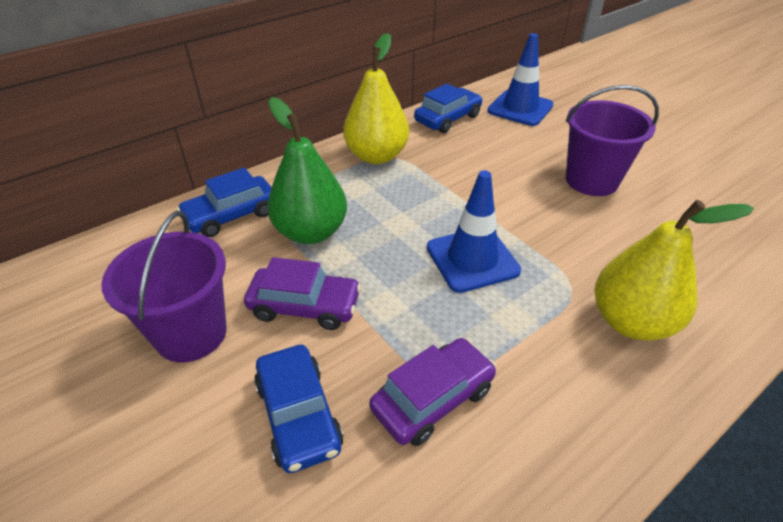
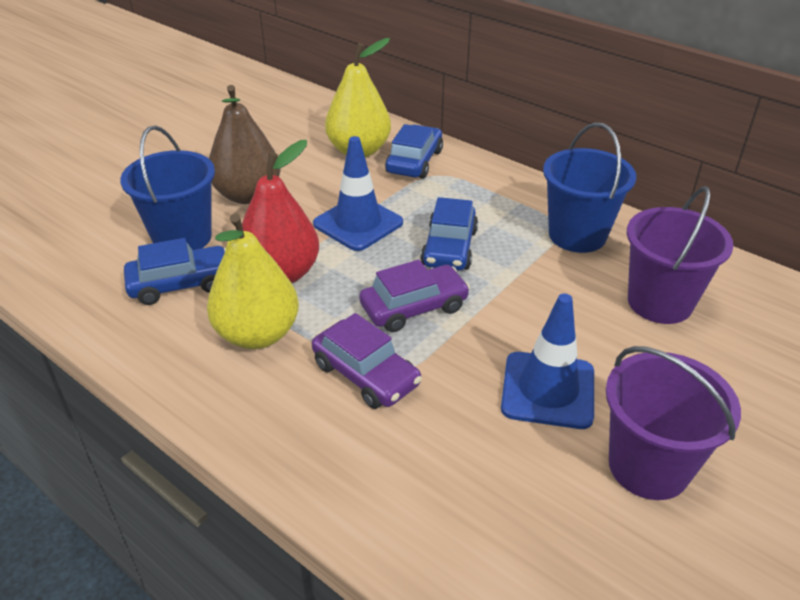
blue bucket: none = 0 -> [120,125,215,250] [543,123,636,253] = 2
brown pear: none = 0 -> [209,85,280,204] = 1
green pear: [267,97,347,244] = 1 -> none = 0
red pear: none = 0 -> [242,140,319,283] = 1

